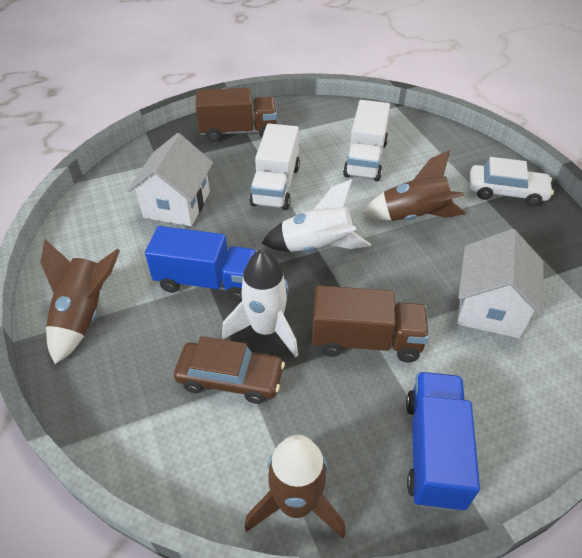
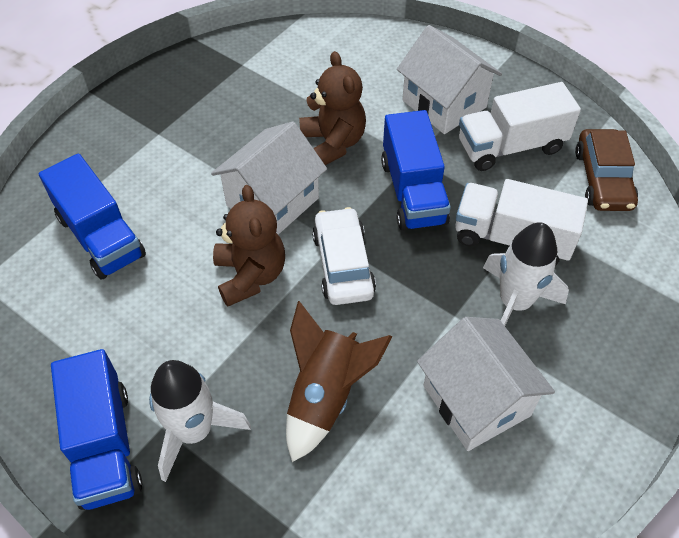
blue truck: [145,226,257,302] [406,372,480,511] = 2 -> [39,154,146,280] [51,349,142,510] [381,110,451,231] = 3
brown rocket: [40,239,120,364] [245,435,346,538] [362,150,466,221] = 3 -> [286,301,392,462] = 1
brown teddy bear: none = 0 -> [213,185,285,307] [299,51,366,165] = 2
brown truck: [195,88,277,142] [312,285,429,363] = 2 -> none = 0
white house: [128,133,213,226] [457,229,544,338] = 2 -> [211,121,327,235] [397,25,502,134] [417,317,555,451] = 3

